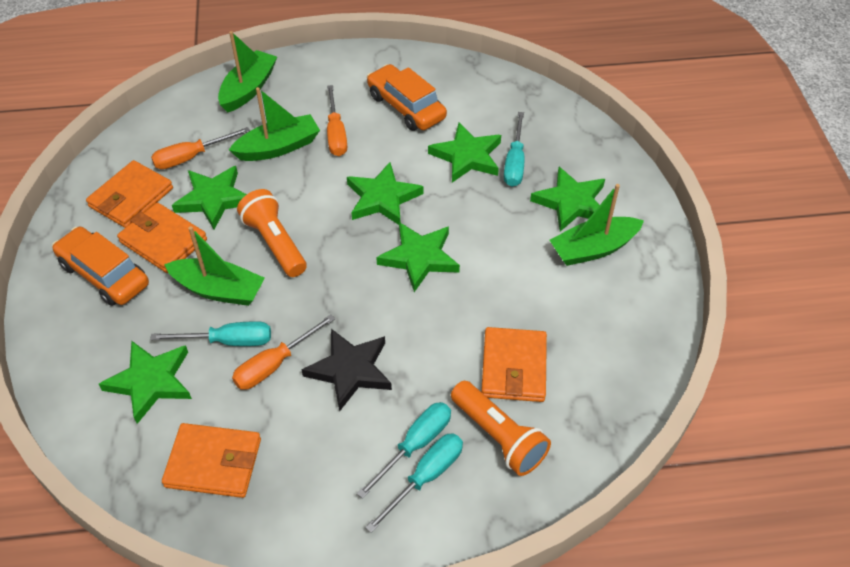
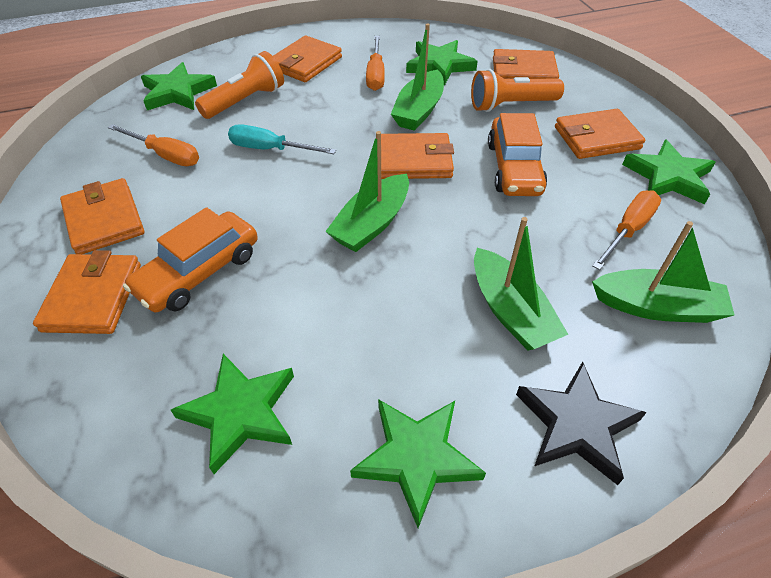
green star: [99,341,192,424] [172,166,247,230] [347,162,423,225] [376,222,460,292] [428,123,501,183] [530,167,605,232] = 6 -> [141,62,217,110] [171,354,294,474] [350,399,486,528] [406,40,478,86] [622,140,716,204] = 5
orange wallet: [86,160,173,228] [117,203,207,273] [162,423,261,498] [481,327,547,402] = 4 -> [33,250,141,334] [60,178,144,254] [273,36,342,82] [381,133,454,179] [493,49,559,79] [555,109,645,159] = 6
turquoise screwdriver: [150,321,271,346] [357,402,451,499] [365,433,463,533] [504,112,524,187] = 4 -> [228,124,336,154] = 1

